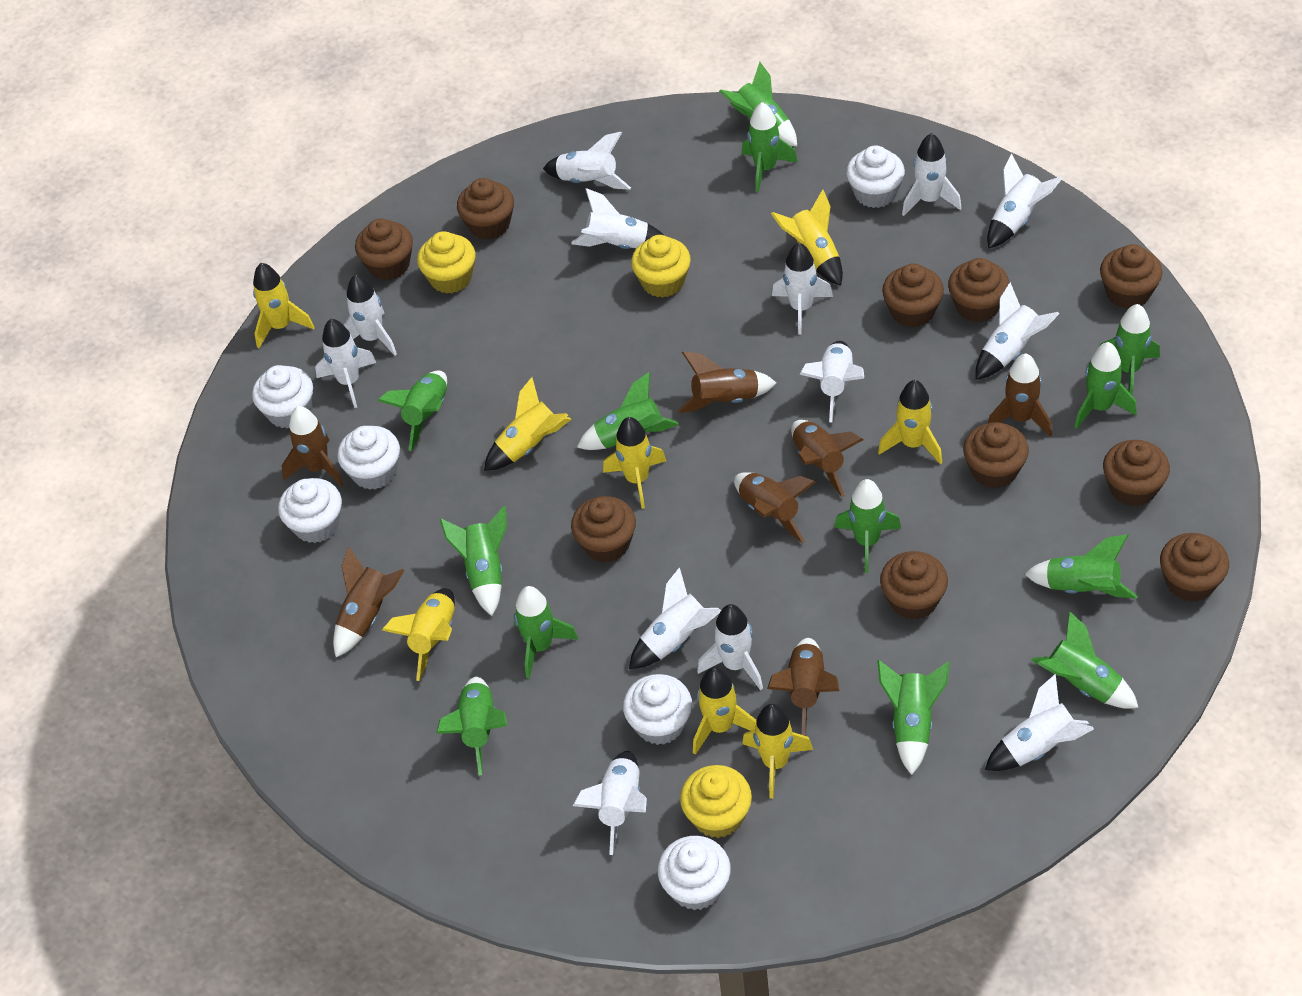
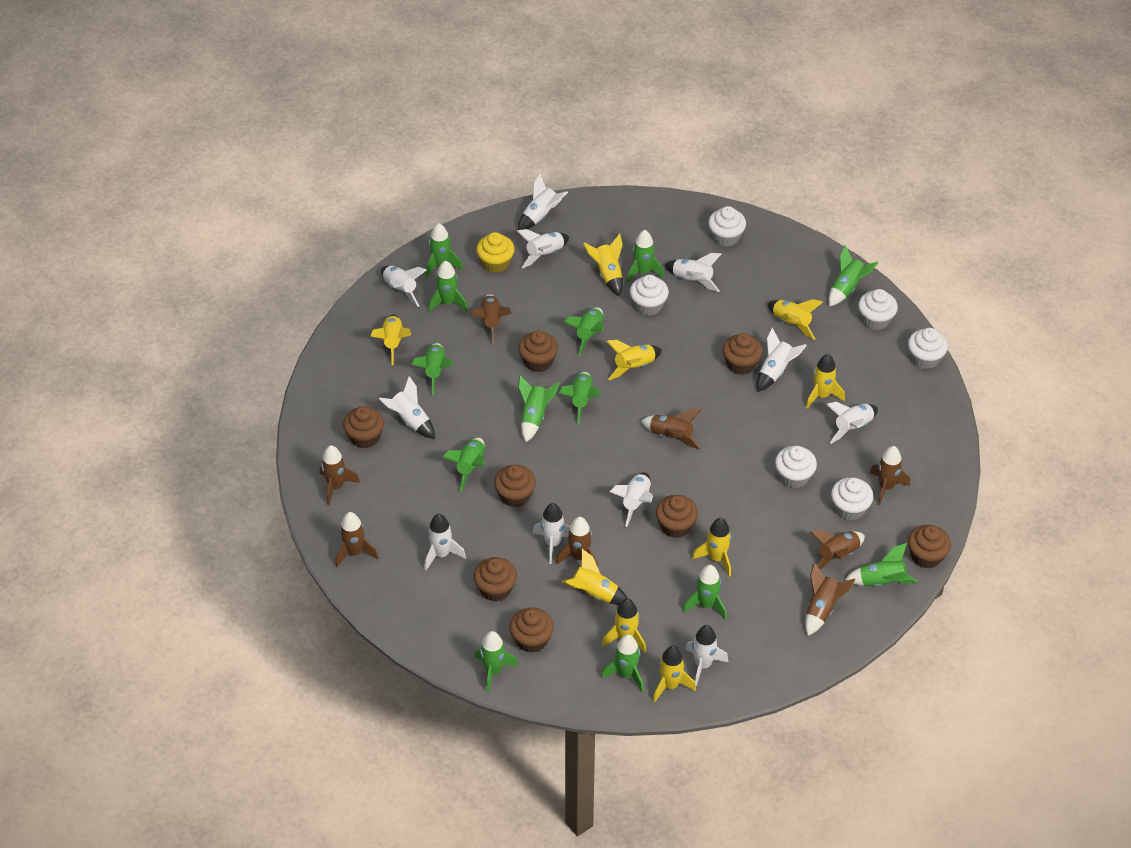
brown cupcake: [355,219,413,280] [457,178,514,240] [571,496,636,563] [880,551,948,620] [882,263,944,327] [948,258,1009,322] [963,422,1029,488] [1100,244,1162,309] [1103,440,1170,506] [1160,533,1229,602] = 10 -> [343,406,384,448] [474,557,517,601] [494,465,536,507] [509,607,554,653] [518,331,558,372] [656,495,698,538] [723,333,763,375] [908,525,951,568] = 8
brown rocket: [282,406,344,487] [333,546,405,657] [678,352,776,413] [734,472,816,543] [767,638,839,736] [791,420,863,497] [988,354,1052,436] = 7 -> [320,445,360,505] [335,512,379,567] [471,294,512,344] [556,517,598,567] [641,408,702,449] [805,563,856,636] [810,529,865,570] [869,446,910,505] = 8
white rocket: [315,319,377,408] [344,274,397,356] [543,132,631,190] [571,188,663,249] [573,751,647,855] [629,567,721,669] [697,604,763,690] [772,243,833,335] [799,341,864,422] [902,133,962,216] [975,282,1059,380] [985,674,1094,771] [987,153,1062,249] = 13 -> [379,376,435,439] [381,266,426,307] [424,514,466,570] [517,229,569,268] [518,174,568,230] [533,503,570,564] [610,472,653,527] [664,253,721,292] [685,625,728,686] [757,328,807,392] [827,402,878,444] = 11
yellow cupcake: [417,231,475,294] [631,235,691,298] [680,765,752,838] = 3 -> [476,232,515,273] = 1
yellow rocket: [253,263,315,348] [382,588,455,681] [484,377,571,471] [603,417,666,509] [693,667,756,755] [742,704,813,799] [771,189,843,286] [878,380,942,464] = 8 -> [370,315,411,365] [562,549,628,605] [583,234,623,296] [602,599,646,653] [606,340,662,380] [653,646,696,703] [692,518,732,577] [767,299,823,340] [806,354,845,409] = 9

